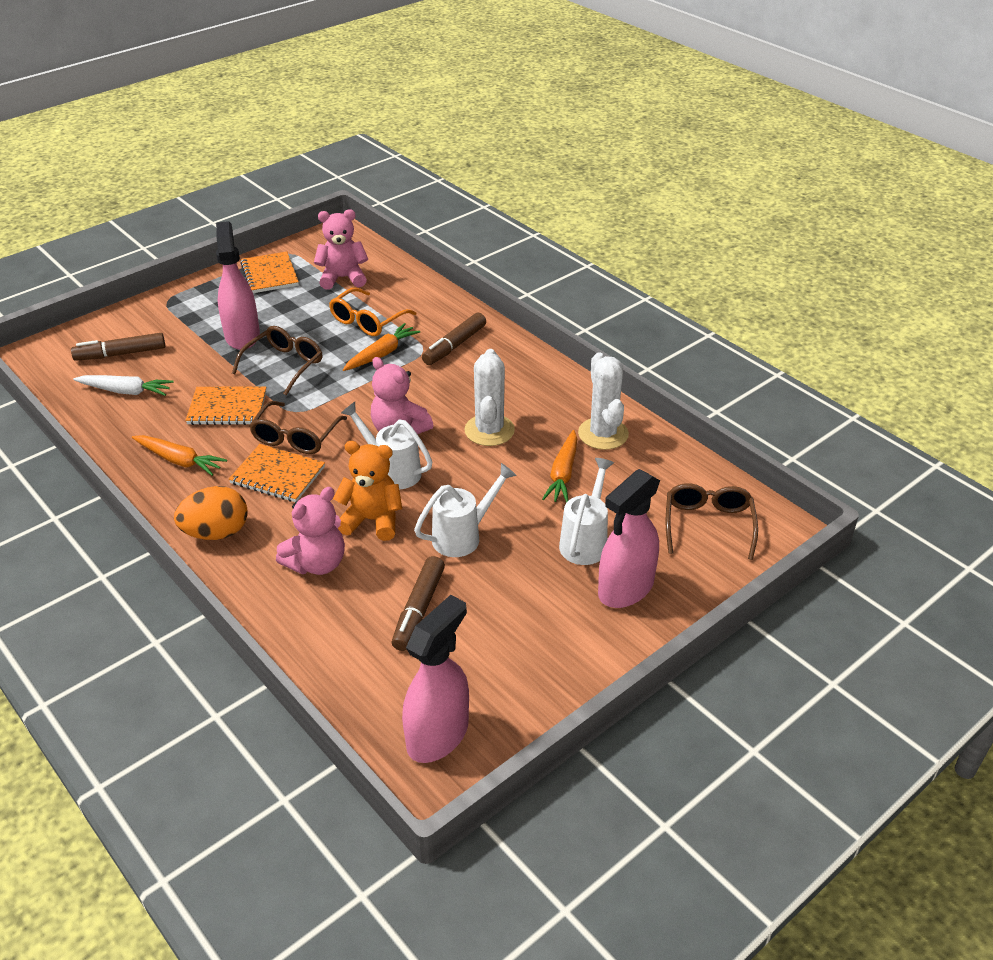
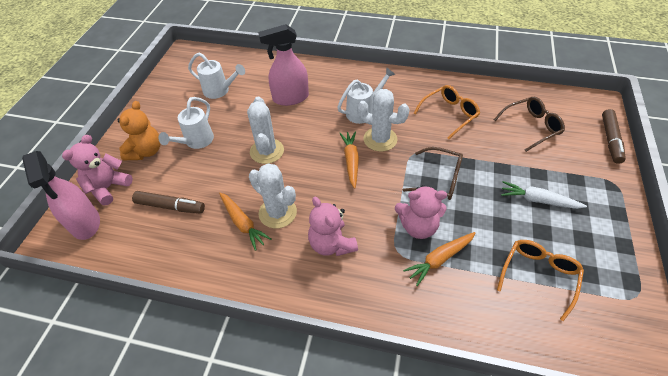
brown glasses: [232,326,322,395] [249,401,347,454] [666,483,758,560] = 3 -> [403,147,463,200] [494,97,565,152] = 2
brown marker: [71,333,165,361] [392,556,445,651] [422,313,486,365] = 3 -> [132,191,205,214] [602,109,626,164] = 2
orange egg: [174,486,248,540] = 1 -> none = 0
orange glasses: [329,288,416,336] = 1 -> [414,85,480,139] [497,240,584,321] = 2
orange notebook: [185,387,266,425] [229,444,325,502] [240,251,299,293] = 3 -> none = 0
pink spray bottle: [216,221,260,350] [402,595,469,763] [598,469,660,608] = 3 -> [22,151,100,240] [258,24,309,106] = 2
white cactus: [464,349,515,446] [578,352,629,450] = 2 -> [247,96,284,164] [249,163,297,228] [357,89,410,152] = 3

